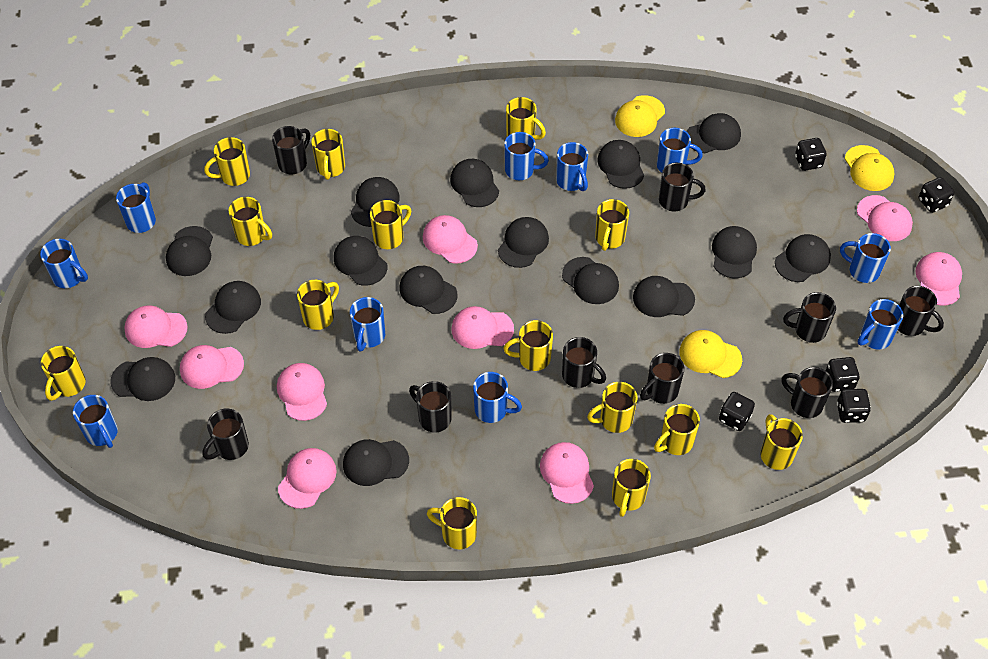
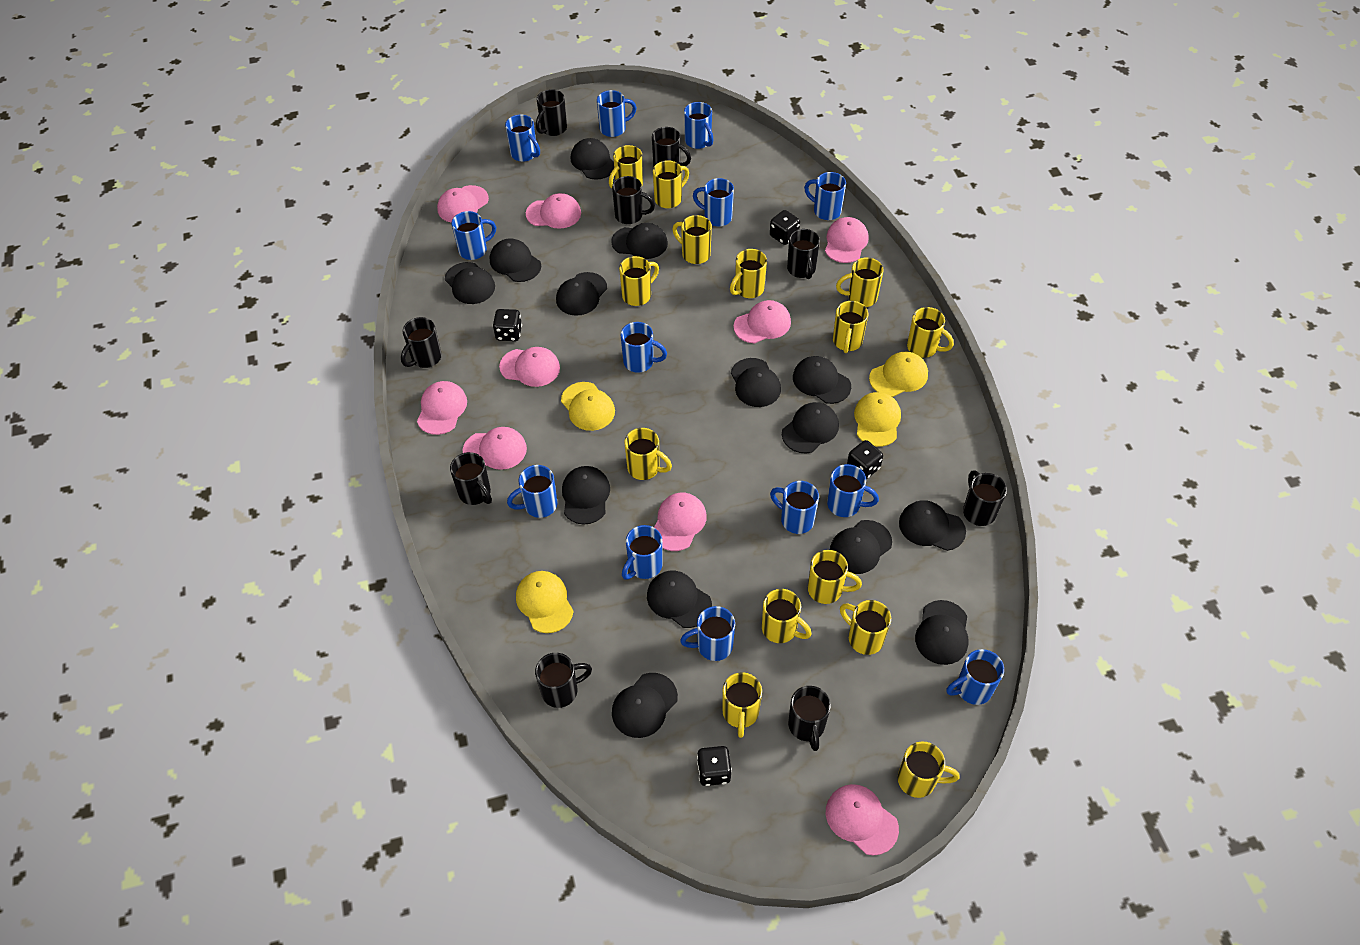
black cap: [110,357,175,401] [166,226,213,276] [205,281,261,334] [334,236,387,286] [343,439,409,486] [351,177,400,227] [399,266,458,314] [450,159,499,207] [498,217,549,268] [562,257,619,304] [597,140,644,189] [633,276,695,317] [686,113,741,153] [712,226,757,278] [775,234,831,282] = 15 -> [445,262,495,304] [490,238,541,282] [556,272,607,316] [562,466,610,525] [570,138,614,180] [611,223,668,259] [612,673,678,738] [647,571,712,628] [731,358,781,407] [782,402,839,453] [793,356,851,404] [830,520,892,574] [899,500,966,551] [915,600,969,665] = 14
black dice: [719,392,755,431] [795,138,827,171] [826,357,860,392] [837,389,871,423] [919,177,954,213] = 5 -> [493,309,522,341] [697,746,732,786] [770,210,800,245] [847,440,883,479] = 4
blue mug: [40,239,88,288] [73,395,118,448] [116,182,156,233] [350,297,385,351] [473,372,522,423] [504,132,549,180] [556,142,588,191] [657,128,703,173] [840,233,891,283] [858,299,903,350] = 10 -> [451,211,496,260] [505,115,540,162] [507,465,557,518] [597,90,637,137] [621,322,667,373] [622,525,663,579] [680,606,735,661] [684,102,714,149] [693,178,734,226] [770,481,819,534] [804,172,846,220] [827,464,879,517] [946,649,1004,705] = 13
yellow cap: [615,95,665,137] [679,330,742,378] [845,145,894,191] = 3 -> [516,571,574,633] [561,382,615,431] [854,392,901,447] [869,352,928,397] = 4

